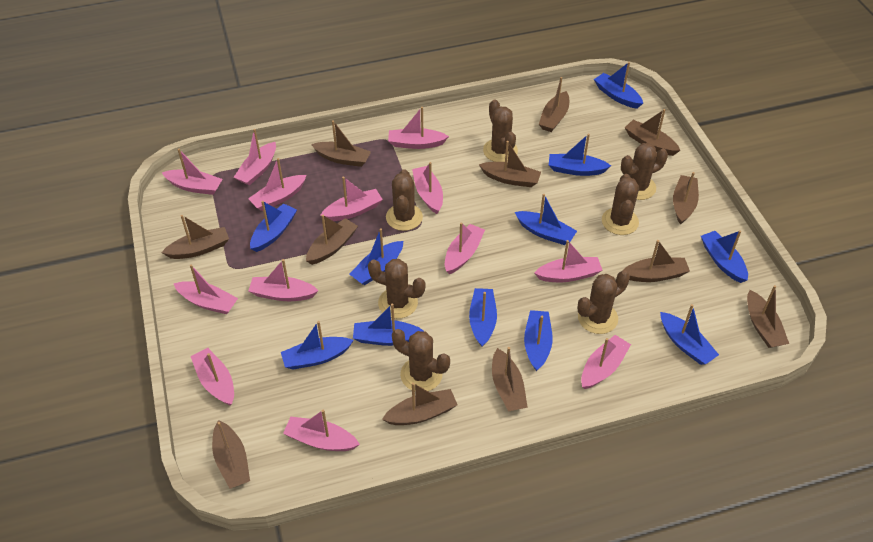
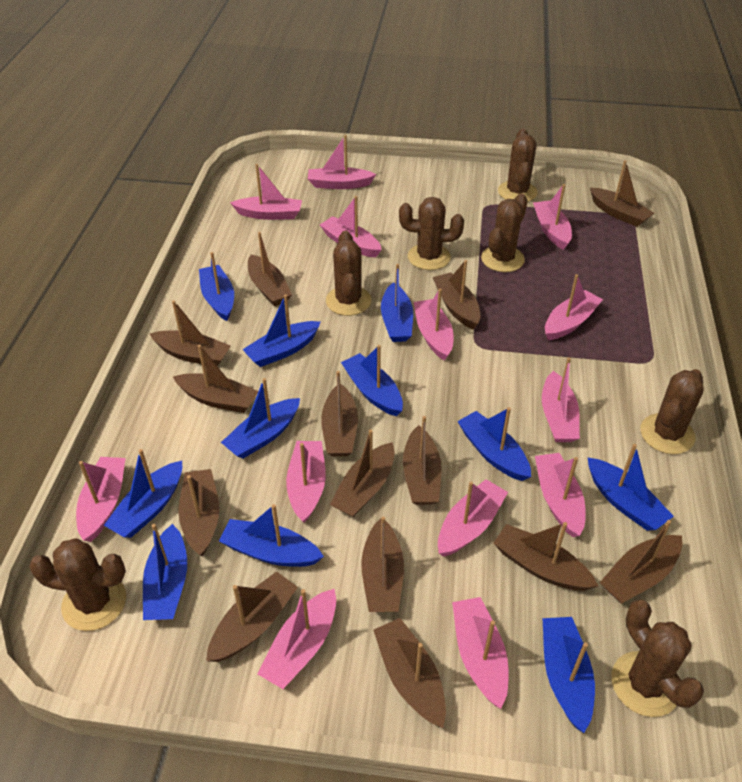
brown boat: [161,215,229,259] [212,420,250,489] [306,215,358,265] [311,120,371,167] [382,382,457,425] [479,141,541,187] [492,347,528,412] [539,77,569,132] [623,240,690,282] [625,109,680,156] [673,172,699,224] [747,285,789,348] = 12 -> [150,300,231,366] [173,345,258,413] [179,469,219,556] [206,571,298,662] [248,232,292,306] [321,371,358,456] [330,430,395,517] [361,517,404,612] [373,618,446,728] [403,416,442,505] [433,260,480,329] [493,522,598,591] [590,160,655,227] [600,520,682,603] = 14

